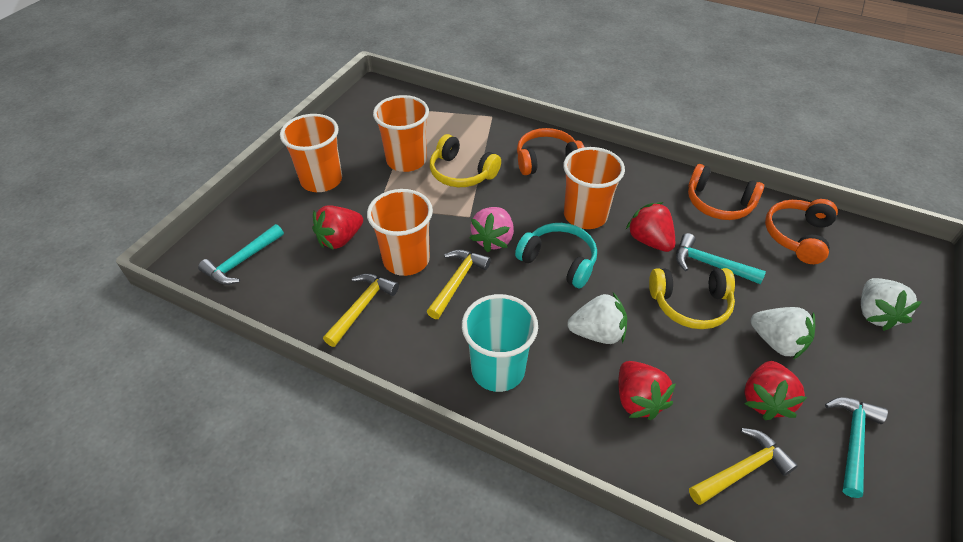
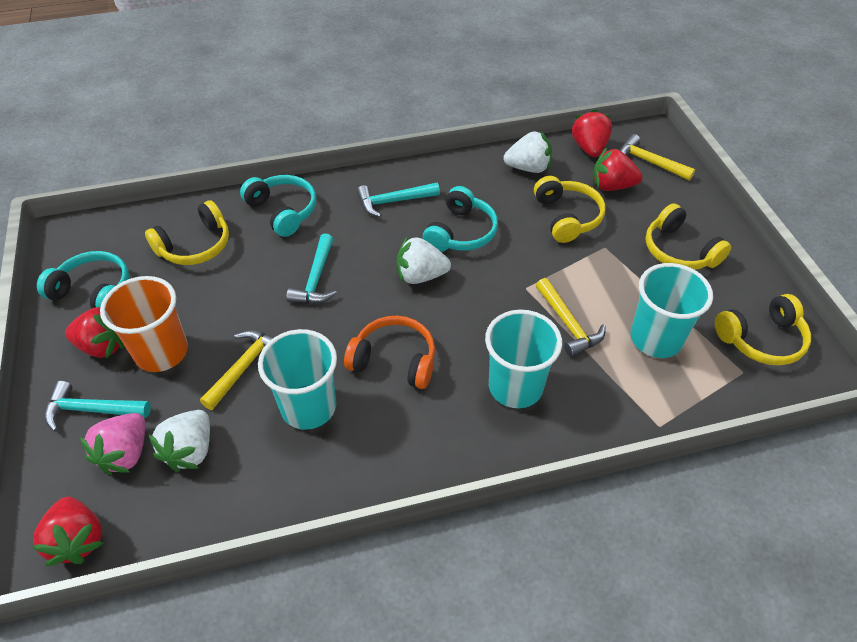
orange cup: [280,114,342,192] [367,189,433,276] [373,95,429,172] [563,147,625,229] = 4 -> [100,276,188,372] = 1
orange headphones: [517,128,584,175] [688,164,764,220] [765,199,838,264] = 3 -> [344,316,435,389] = 1
turquoise cup: [462,294,538,392] = 1 -> [258,329,337,430] [485,310,562,408] [631,263,713,358] = 3
turquoise headphones: [515,223,597,288] = 1 -> [37,251,129,309] [240,175,317,237] [423,186,498,252] = 3
yellow headphones: [430,134,501,187] [649,268,735,329] = 2 -> [145,200,229,265] [534,176,606,243] [645,203,731,270] [715,294,811,365] = 4

